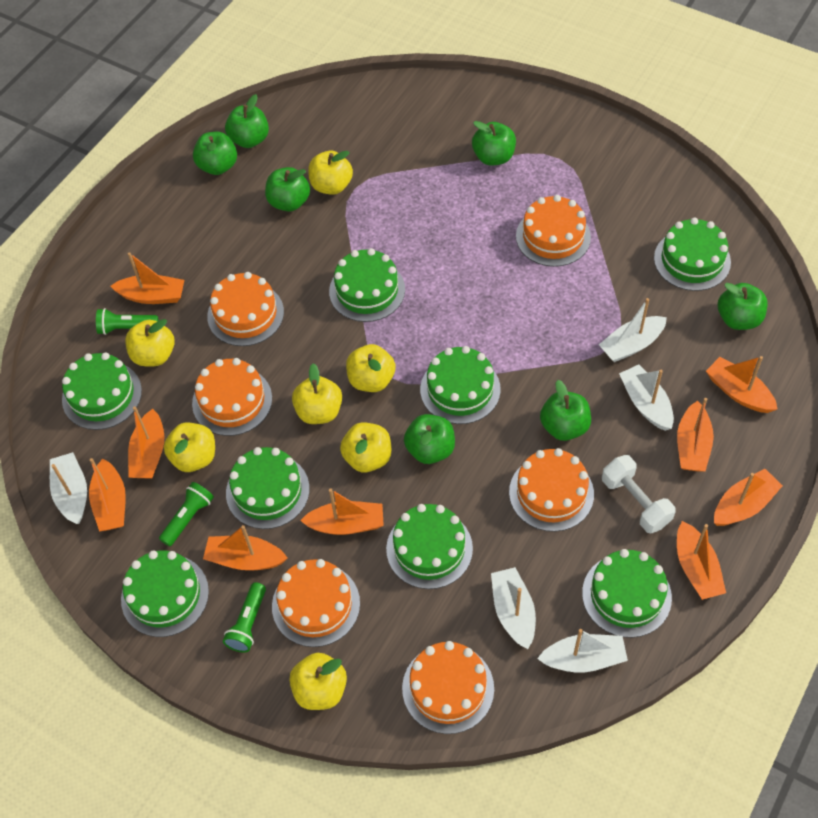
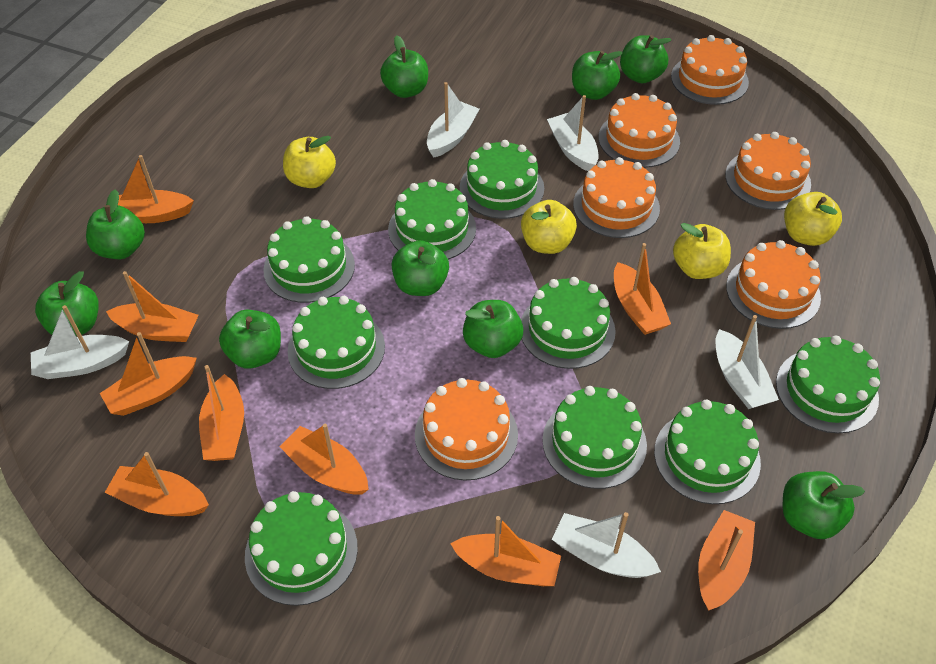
green apple: [193,132,237,175] [225,94,269,148] [265,167,310,212] [404,414,455,464] [472,121,516,166] [540,380,591,441] [718,283,767,330] = 7 -> [35,271,99,336] [86,189,145,259] [219,310,281,369] [380,35,428,98] [391,240,449,296] [463,300,523,358] [572,51,623,100] [620,35,671,84] [783,471,865,539] = 9
green cake: [62,352,142,430] [121,550,209,637] [226,447,310,529] [329,248,405,322] [386,504,473,589] [420,346,501,424] [582,549,672,638] [654,217,731,291] = 8 -> [245,491,358,606] [263,216,355,303] [288,296,385,389] [388,179,476,260] [460,140,544,219] [521,277,616,369] [542,386,647,489] [654,399,761,504] [776,335,880,433] = 9
green flashlight: [96,308,158,335] [159,482,214,546] [223,582,266,653] = 3 -> none = 0
white dumbbell: [602,455,676,533] = 1 -> none = 0
yellow apple: [125,319,175,366] [164,422,215,472] [289,653,347,710] [292,363,342,424] [308,151,353,195] [340,422,391,473] [346,344,396,392] = 7 -> [283,136,336,188] [521,200,577,254] [673,223,731,279] [784,192,842,246] = 4

